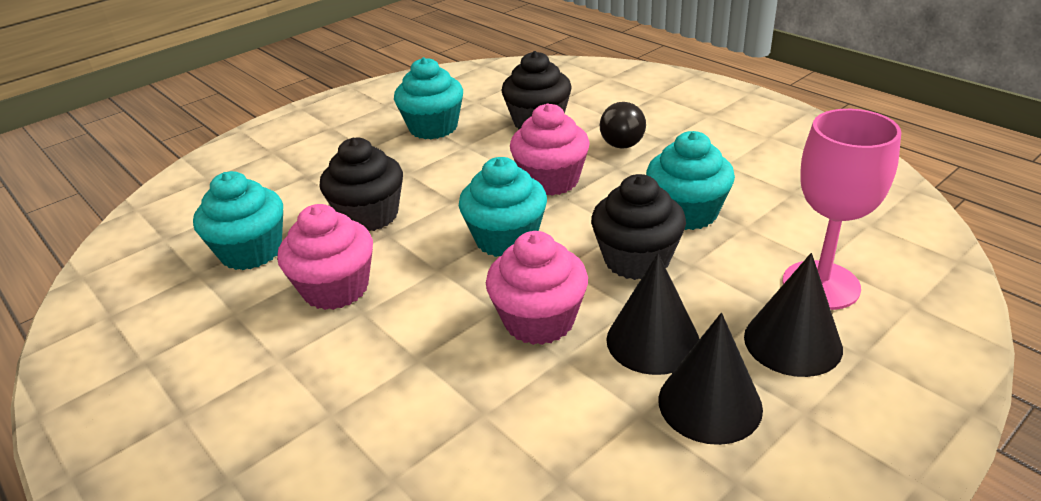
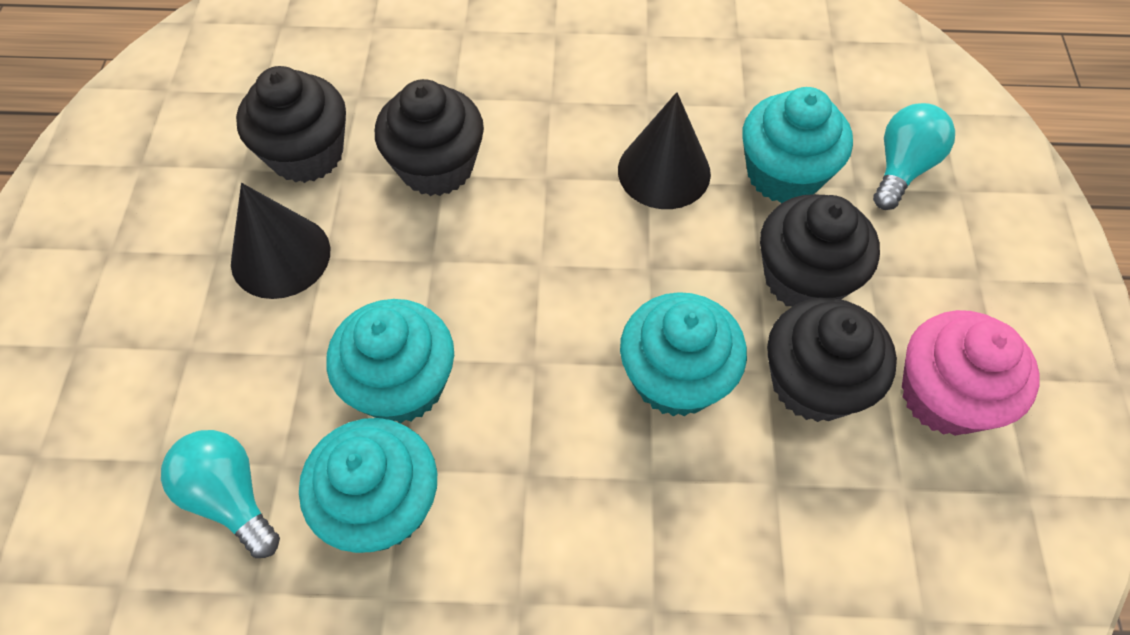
black cone: [606,253,699,375] [658,313,763,445] [744,253,843,377] = 3 -> [231,183,330,299] [618,92,711,209] = 2
black cupcake: [319,138,403,231] [501,51,571,130] [591,174,686,280] = 3 -> [236,66,346,183] [375,79,484,196] [760,194,880,307] [767,298,897,422] = 4
black light bulb: [600,102,646,149] = 1 -> none = 0
pink cupcake: [277,204,373,310] [486,231,588,345] [510,103,590,196] = 3 -> [902,310,1040,436] = 1
pink goblet: [782,109,901,310] = 1 -> none = 0
turquoise light bulb: none = 0 -> [161,430,280,558] [873,103,955,210] = 2

